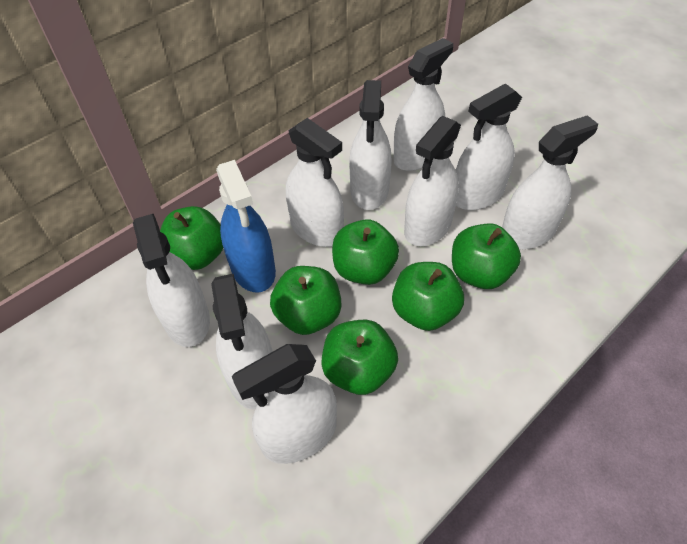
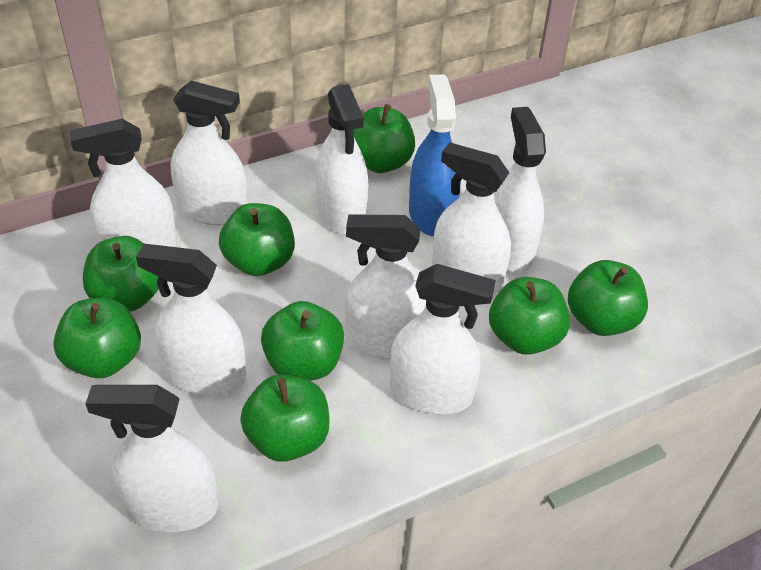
green apple: [160,206,223,270] [270,266,342,335] [322,320,398,395] [332,219,399,285] [392,262,464,331] [452,223,521,289] = 6 -> [53,297,141,378] [83,236,159,312] [219,203,295,276] [240,375,330,462] [261,301,344,381] [353,104,415,173] [489,277,570,355] [568,260,648,336] = 8

